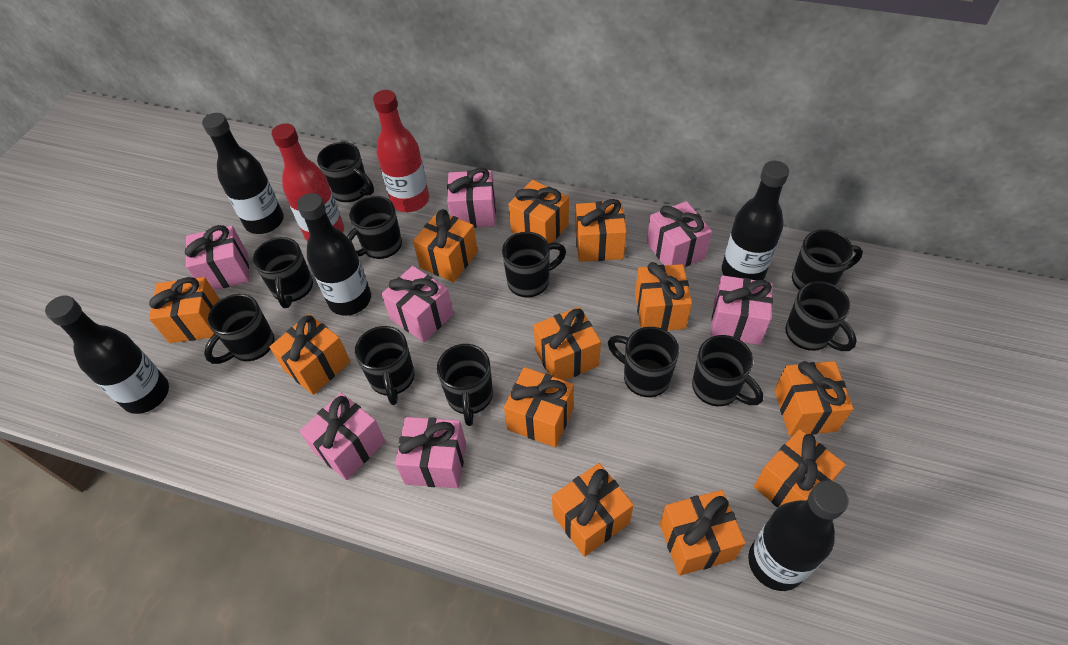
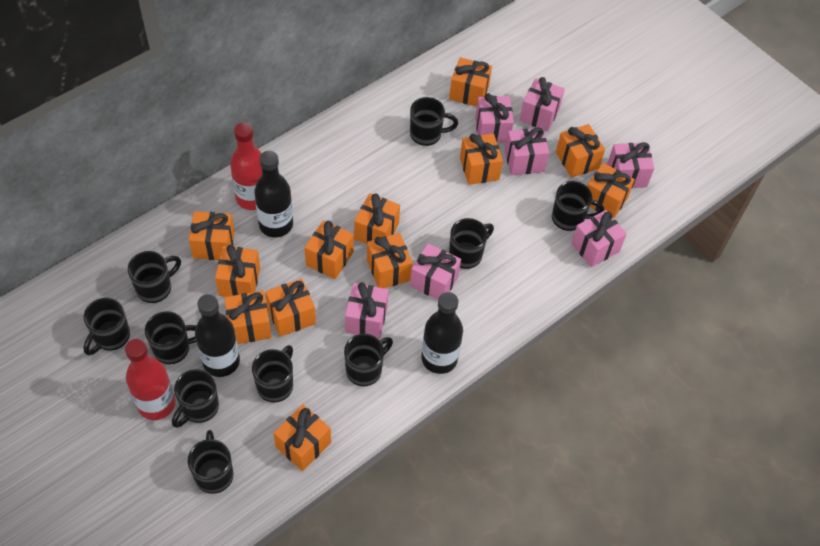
black bottle: [45,296,169,414] [202,113,284,234] [297,193,371,316] [722,161,789,280] [748,481,849,591] = 5 -> [195,294,240,377] [254,151,293,237] [421,292,463,374] = 3
black mug: [204,294,274,364] [253,237,313,308] [317,142,374,202] [347,196,402,259] [355,326,415,405] [437,344,493,426] [502,232,566,298] [608,327,679,397] [692,335,763,406] [785,281,857,351] [792,229,863,290] = 11 -> [83,298,130,355] [128,251,181,303] [145,311,197,364] [172,369,219,428] [188,430,233,494] [252,345,293,402] [344,334,393,386] [410,97,458,146] [449,218,494,269] [552,181,604,231] = 10

